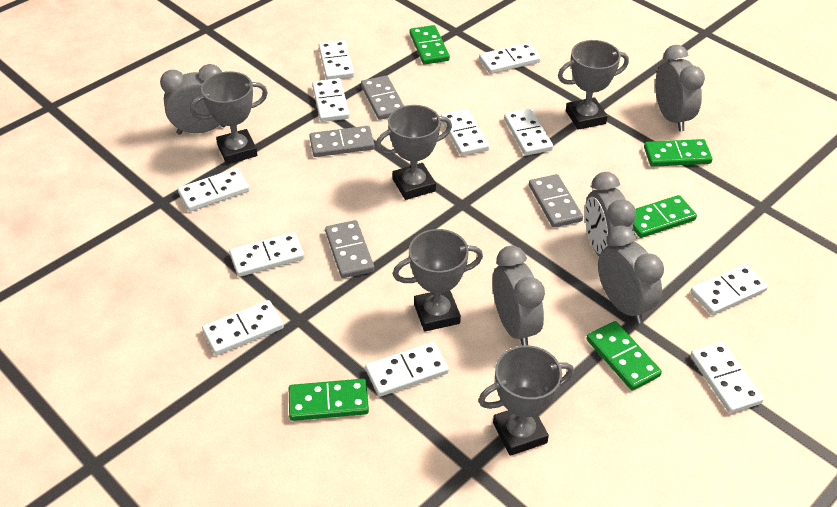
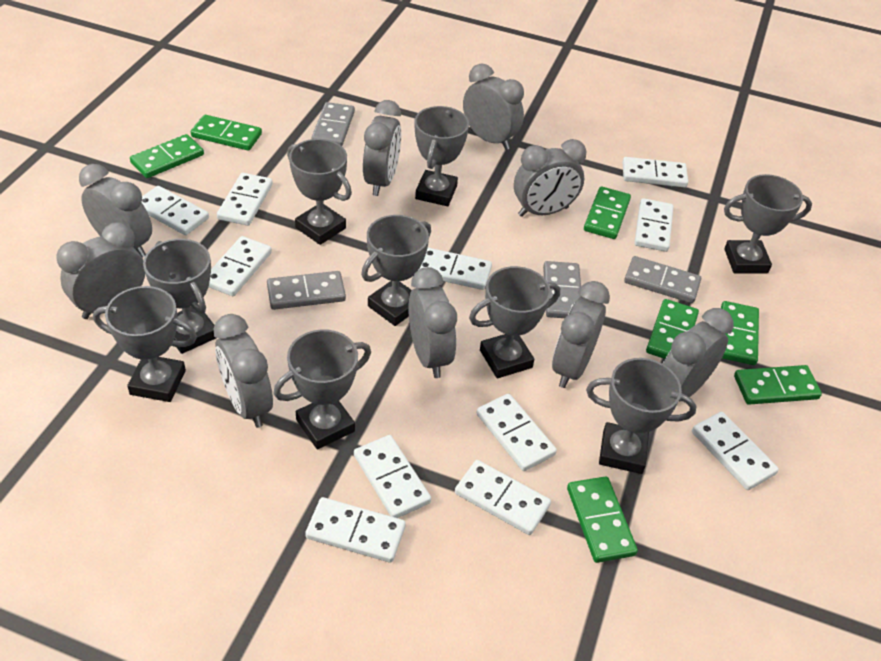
green domino: [289,379,369,421] [410,25,450,65] [587,321,662,391] [633,195,697,238] [644,139,712,167] = 5 -> [130,134,204,178] [191,115,262,151] [567,476,638,563] [584,186,631,239] [646,299,699,359] [721,301,759,365] [734,365,822,405] = 7
grey clock: [160,64,226,135] [492,246,545,345] [585,172,636,256] [598,225,664,323] [655,45,705,131] = 5 -> [56,222,145,319] [79,164,152,258] [214,314,273,428] [363,100,401,196] [408,267,457,378] [463,63,524,150] [514,139,587,217] [552,281,610,388] [663,308,734,401] = 9
grey trophy: [190,71,268,164] [375,105,452,200] [393,229,483,332] [478,345,574,456] [558,40,629,130] = 5 -> [93,286,197,402] [143,239,216,354] [274,329,371,449] [287,139,352,245] [361,215,431,326] [415,106,469,206] [469,266,560,378] [586,358,696,474] [724,174,812,274] = 9

